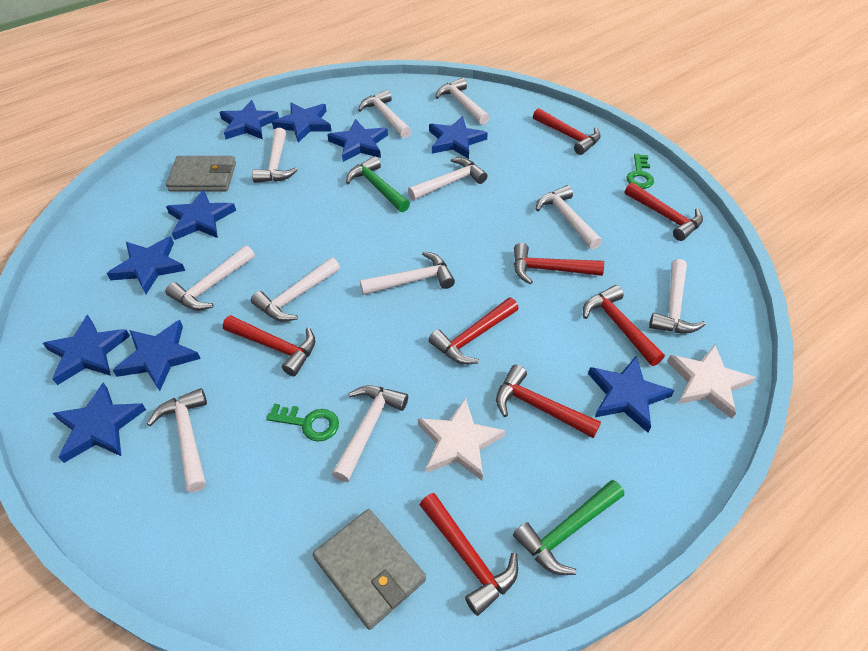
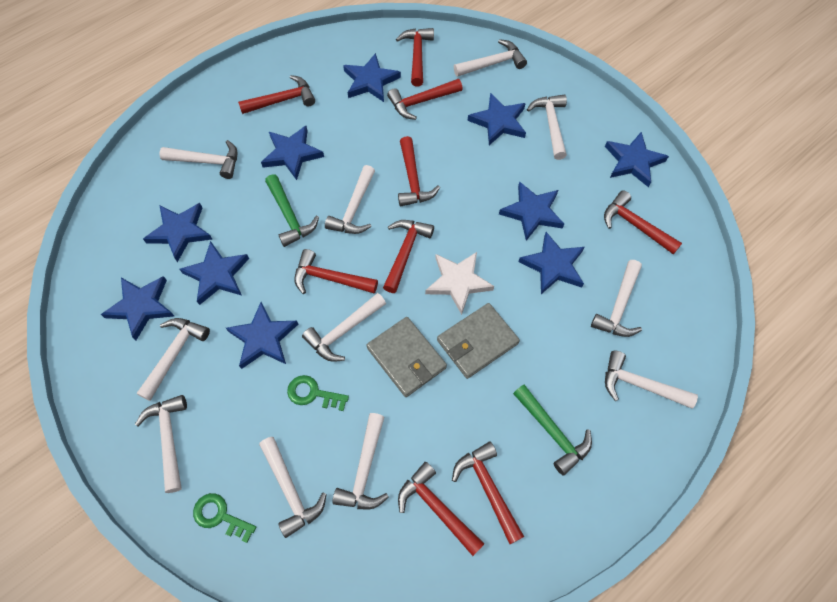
red hammer: [223,315,315,376] [420,493,518,616] [429,297,519,365] [496,365,601,438] [514,243,604,284] [533,108,601,155] [583,285,665,366] [625,182,703,241] = 8 -> [238,75,315,114] [294,249,378,294] [383,220,434,293] [387,79,462,120] [396,28,434,87] [398,136,440,206] [398,462,484,556] [452,442,524,544] [604,190,682,254] = 9
white star: [418,398,506,481] [667,344,756,419] = 2 -> [425,252,494,315] = 1

